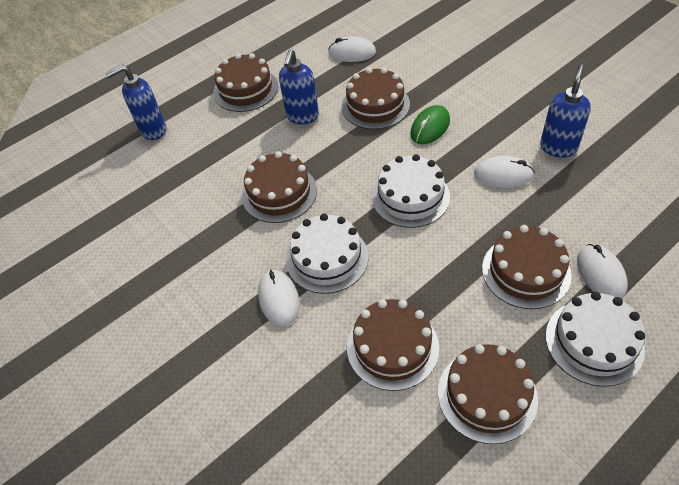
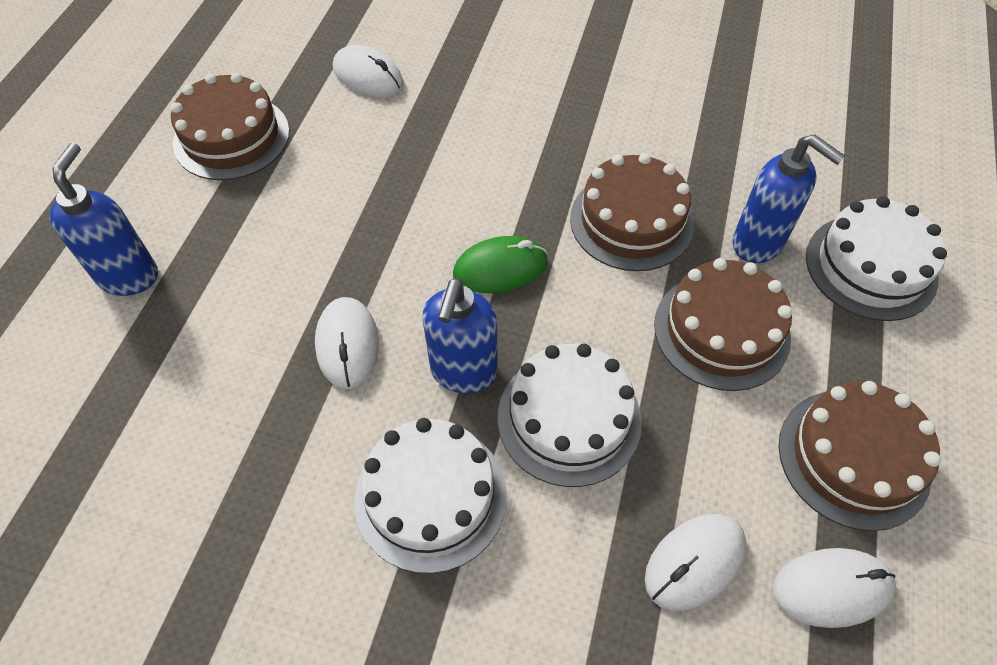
brown cake: [213,53,278,112] [242,151,317,223] [342,68,410,129] [347,299,439,391] [438,344,538,444] [482,225,572,309] = 6 -> [171,73,289,180] [570,153,694,271] [654,258,792,391] [779,381,941,531] = 4

